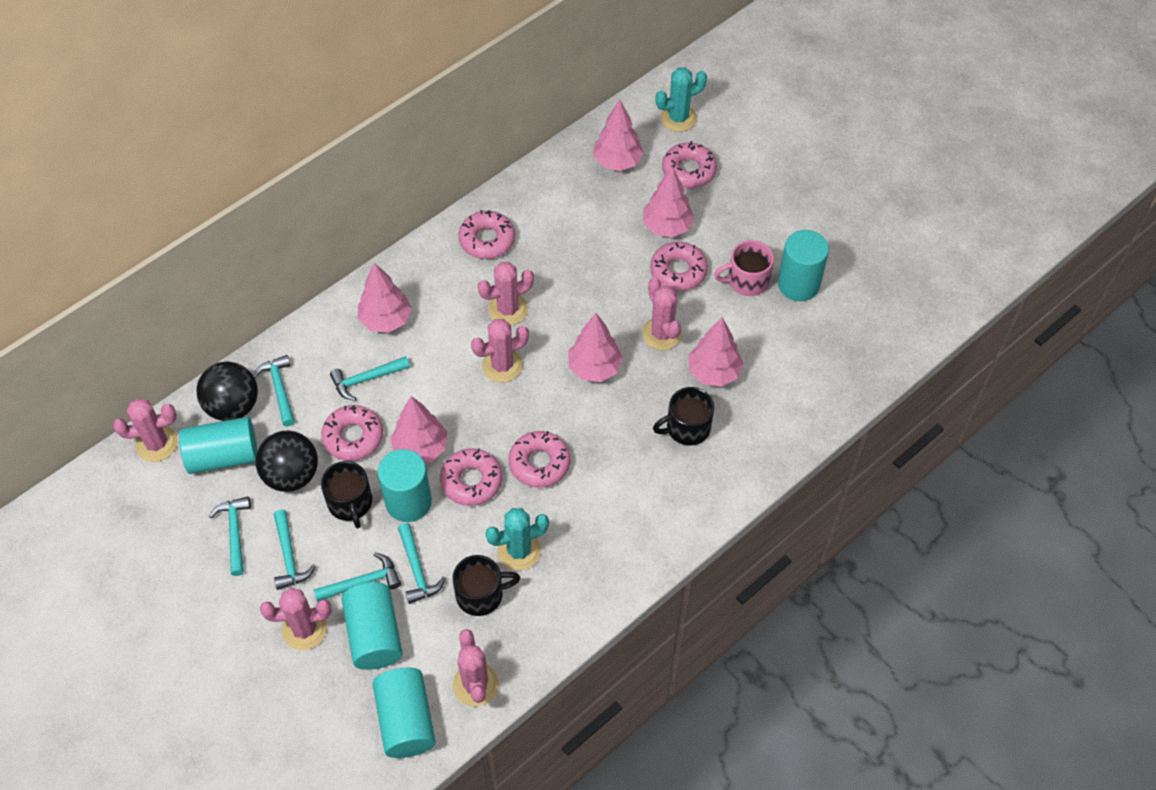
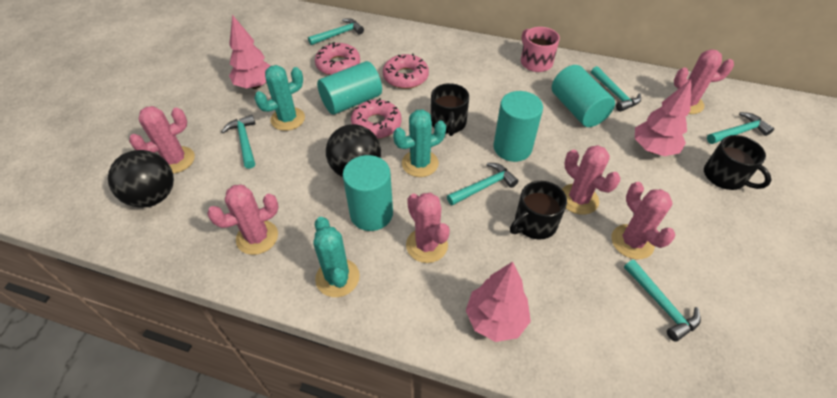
pink donut: [321,405,383,461] [440,448,502,506] [459,210,515,259] [509,431,570,488] [650,242,708,291] [662,141,717,188] = 6 -> [315,42,360,75] [351,98,402,139] [383,54,429,89] = 3
pink tree: [358,263,412,333] [390,396,447,463] [568,313,623,382] [593,100,644,171] [643,166,695,237] [688,317,744,387] = 6 -> [229,15,271,89] [466,262,531,342] [635,79,691,156] = 3
turquoise cactus: [485,508,549,570] [655,67,707,132] = 2 -> [254,65,305,131] [313,217,360,297] [393,109,446,177] = 3
turquoise cylinder: [179,417,258,474] [342,582,403,670] [373,667,436,758] [378,449,432,522] [778,230,829,301] = 5 -> [317,61,382,115] [343,155,393,231] [493,91,543,162] [552,65,615,127] = 4

